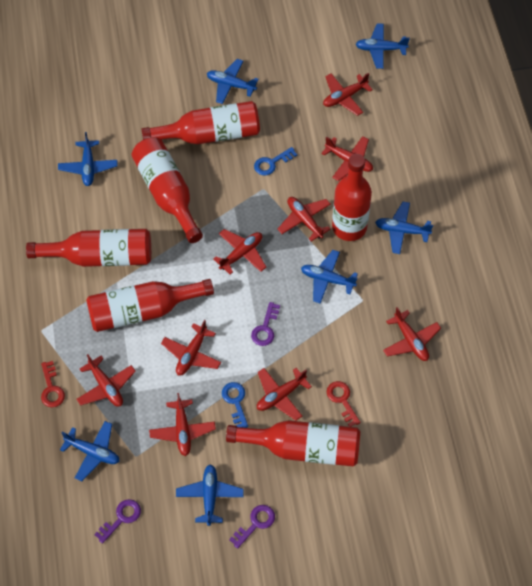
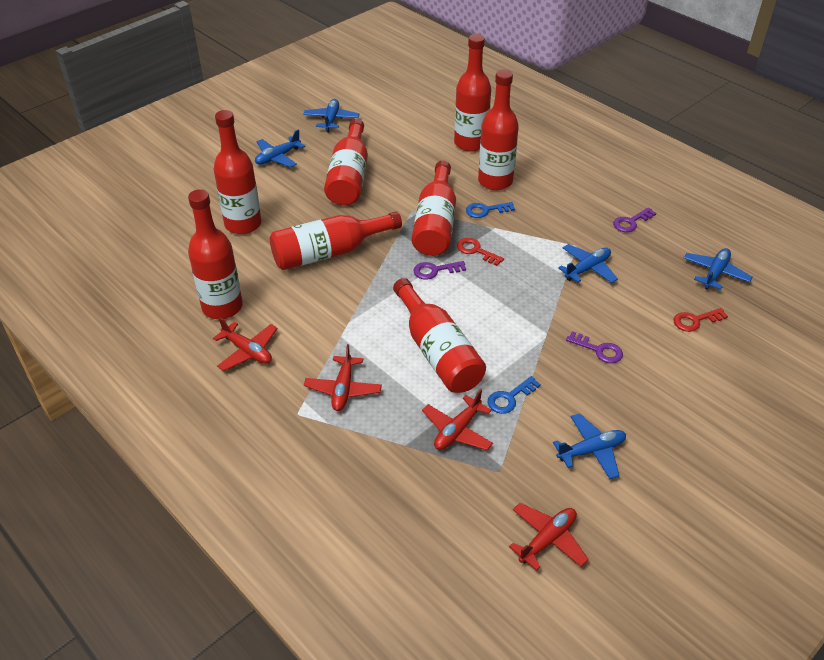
blue plane: [58,132,118,186] [60,421,120,481] [176,464,244,526] [207,59,259,104] [301,250,358,304] [356,23,410,69] [375,202,433,254] = 7 -> [255,129,305,167] [303,99,359,132] [553,413,626,479] [558,244,618,283] [684,248,752,290] = 5
red bottle: [26,229,151,267] [86,279,214,332] [132,137,203,243] [141,101,260,144] [226,420,360,467] [332,154,372,241] = 6 -> [188,189,243,319] [214,110,262,234] [270,212,402,270] [324,119,368,205] [393,278,486,393] [412,160,456,256] [454,34,491,152] [478,70,519,190] = 8
red plane: [76,354,136,407] [149,393,216,456] [161,320,221,376] [213,229,266,274] [257,368,312,421] [278,197,331,241] [321,136,373,181] [323,73,373,116] [383,307,441,361] = 9 -> [213,317,277,371] [304,344,382,411] [422,389,493,450] [509,503,589,571] = 4

